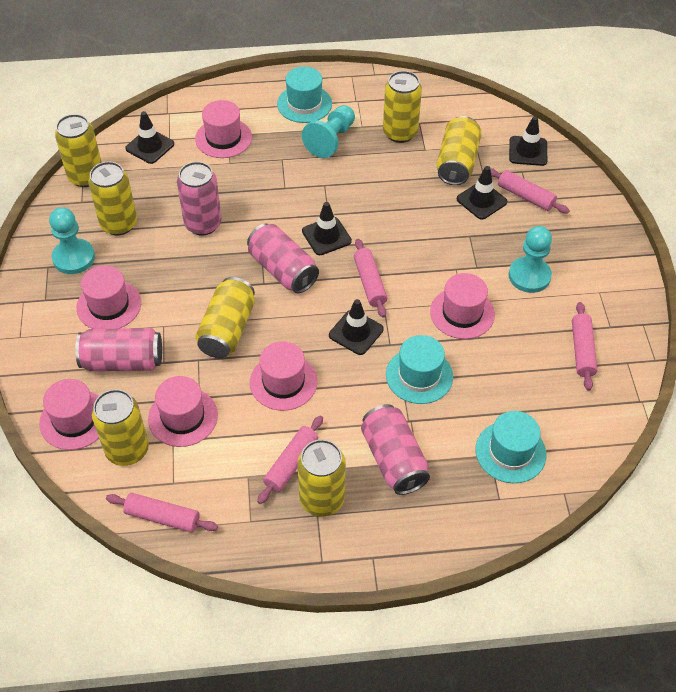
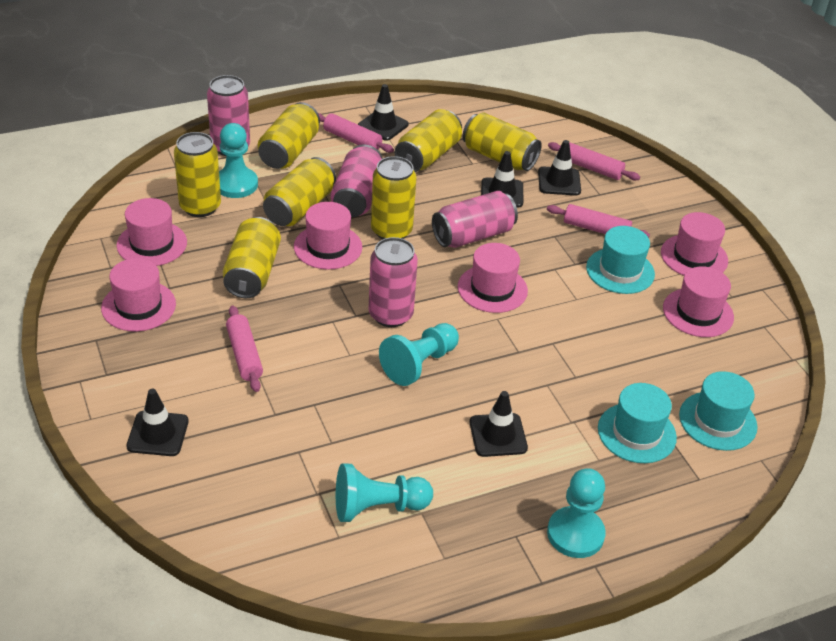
pink rolling pin: [106,493,218,533] [257,416,323,504] [354,239,387,318] [490,168,570,213] [572,302,597,391] = 5 -> [226,305,263,392] [318,113,394,153] [547,204,650,238] [548,142,640,181] = 4
turquoise pawn: [49,207,95,274] [302,105,355,158] [509,226,552,293] = 3 -> [219,123,258,198] [336,464,433,522] [379,323,459,386] [547,468,606,558] = 4

